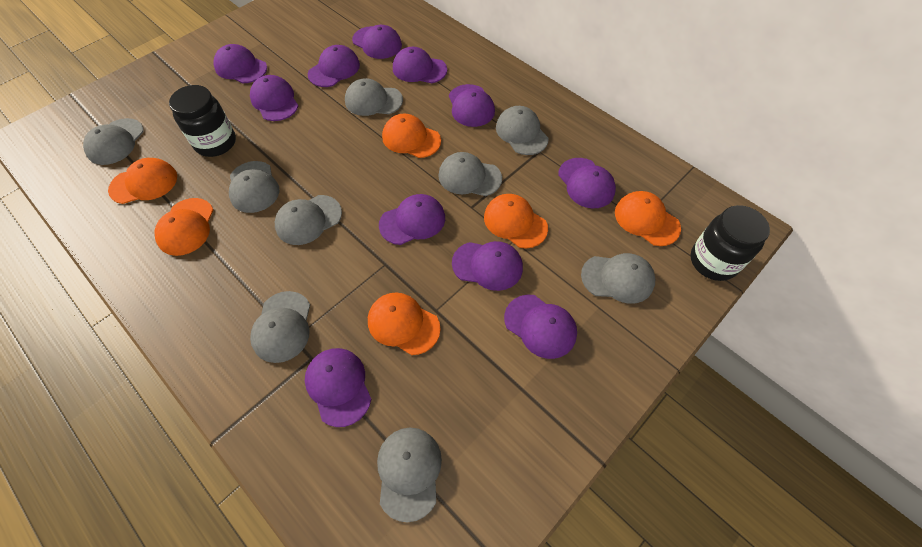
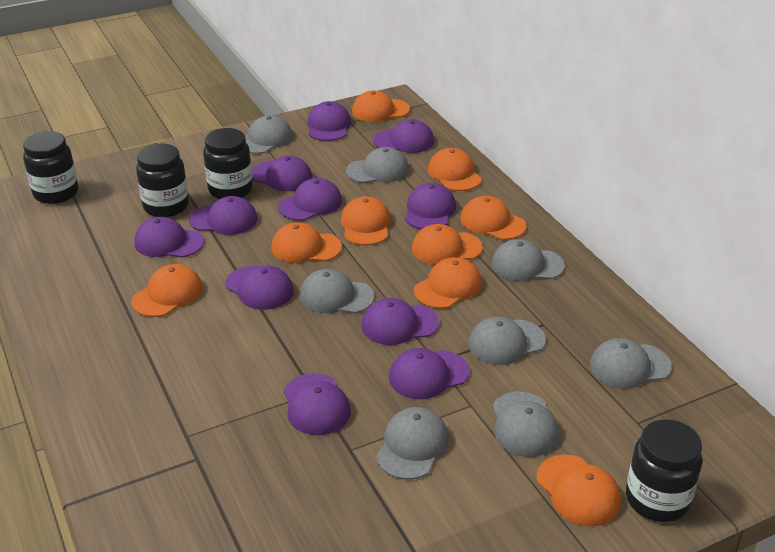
black jar: [169,85,236,157] [690,205,770,281] = 2 -> [23,131,78,204] [136,144,189,217] [203,128,253,199] [626,419,702,522] = 4
grey cap: [83,118,144,165] [229,161,279,213] [250,291,310,363] [275,195,342,245] [345,78,403,116] [377,428,442,523] [438,152,502,196] [496,106,549,155] [581,253,655,304] = 9 -> [245,115,293,154] [300,269,375,313] [346,147,409,183] [376,407,449,480] [468,317,546,365] [492,239,565,281] [493,392,559,457] [590,338,671,389] = 8
orange cap: [108,158,177,204] [154,198,214,256] [368,292,441,355] [382,113,441,158] [484,194,548,248] [615,191,681,246] = 6 -> [132,264,203,317] [271,222,342,263] [341,196,391,245] [352,90,410,122] [412,224,482,265] [414,257,482,309] [428,148,482,191] [460,196,526,240] [537,454,621,526] = 9

